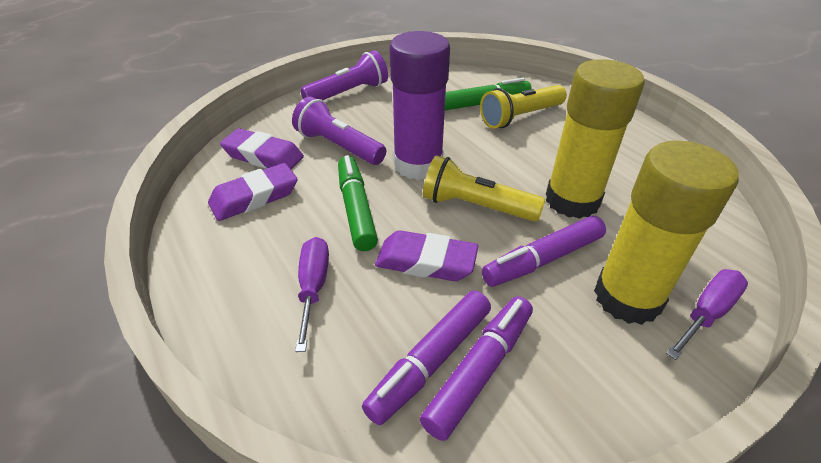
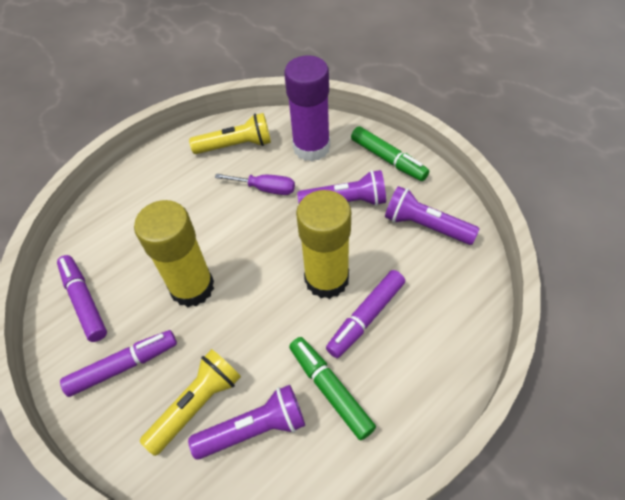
purple eraser: [208,163,298,221] [220,128,304,170] [375,230,478,281] = 3 -> none = 0
purple flashlight: [292,97,386,165] [300,50,388,100] = 2 -> [188,385,305,460] [297,170,386,206] [385,186,479,245] = 3
purple screwdriver: [295,237,329,352] [666,269,748,360] = 2 -> [215,174,295,195] = 1

